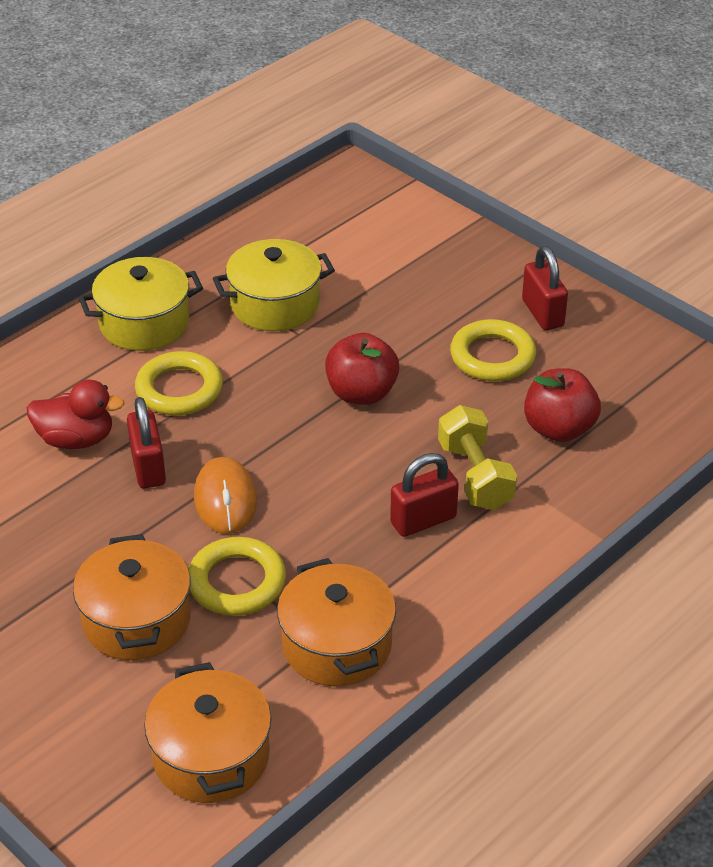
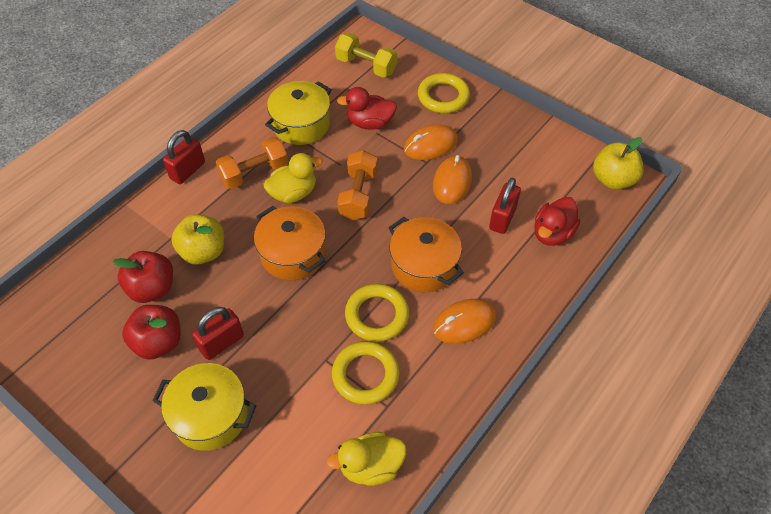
orange dumbbell: none = 0 -> [216,137,288,189] [337,150,377,220] = 2
orange mouse: [194,457,257,534] = 1 -> [404,124,458,160] [433,155,472,204] [433,299,496,344] = 3
orange pot: [73,534,191,660] [144,662,271,803] [277,558,396,686] = 3 -> [254,206,326,280] [388,217,464,292] = 2
red duck: [27,379,125,449] = 1 -> [337,87,397,130] [534,197,580,246] = 2
yellow apple: none = 0 -> [171,214,224,265] [593,137,644,190] = 2
yellow duck: none = 0 -> [263,153,323,203] [326,432,406,486] = 2

